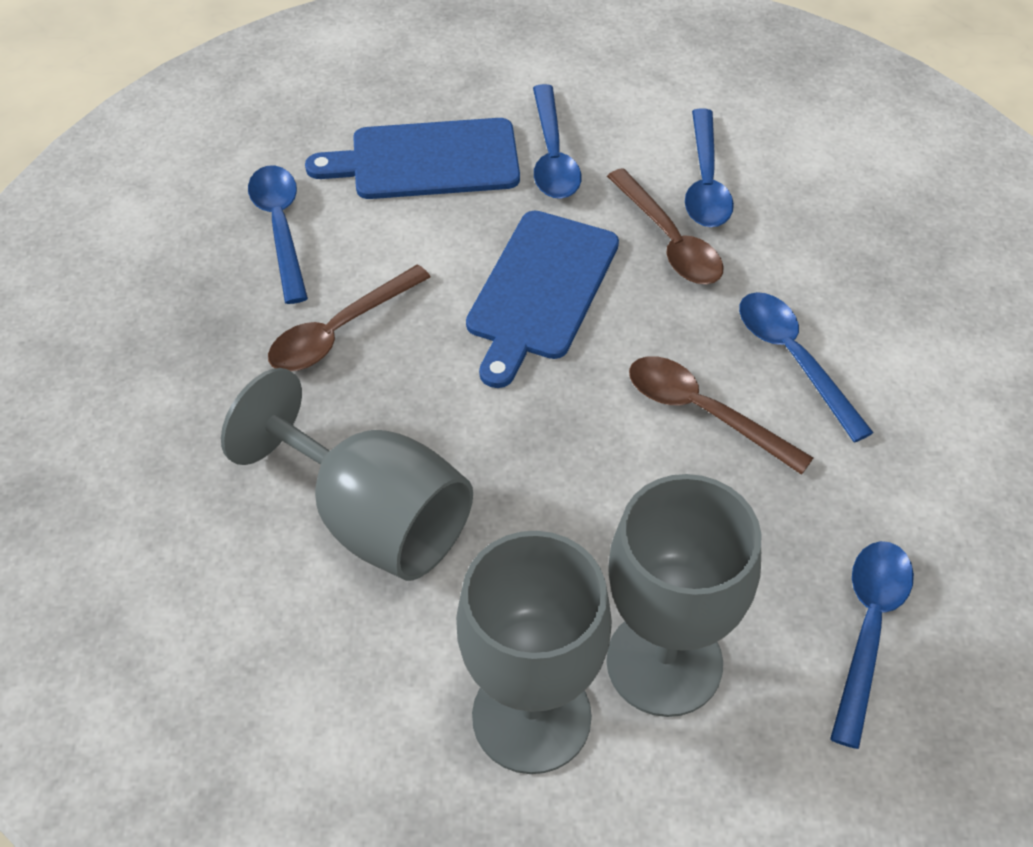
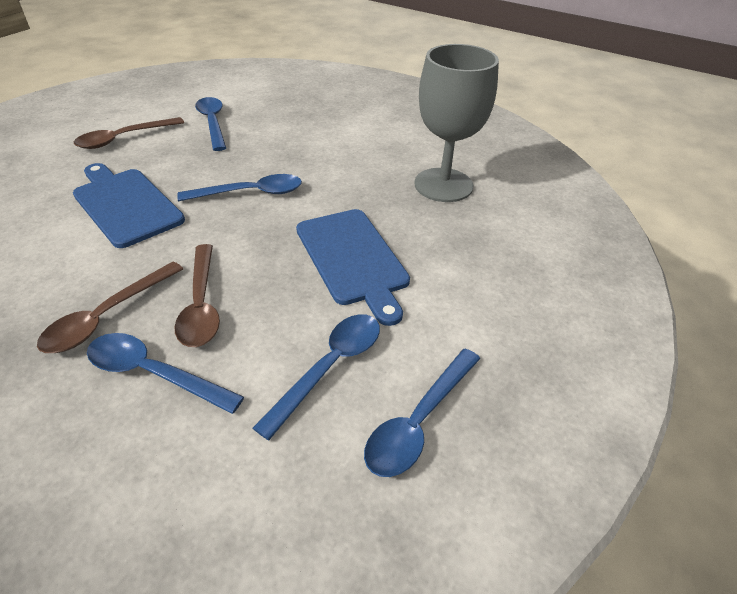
grey goblet: [221,368,473,581] [456,531,612,774] [606,474,761,717] = 3 -> [415,44,499,202] = 1

